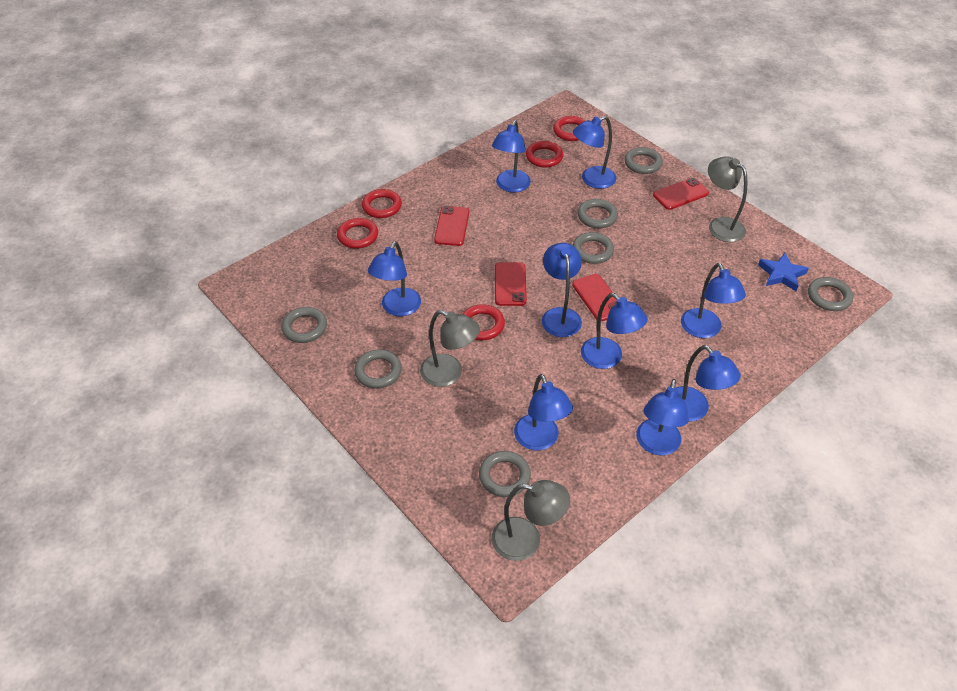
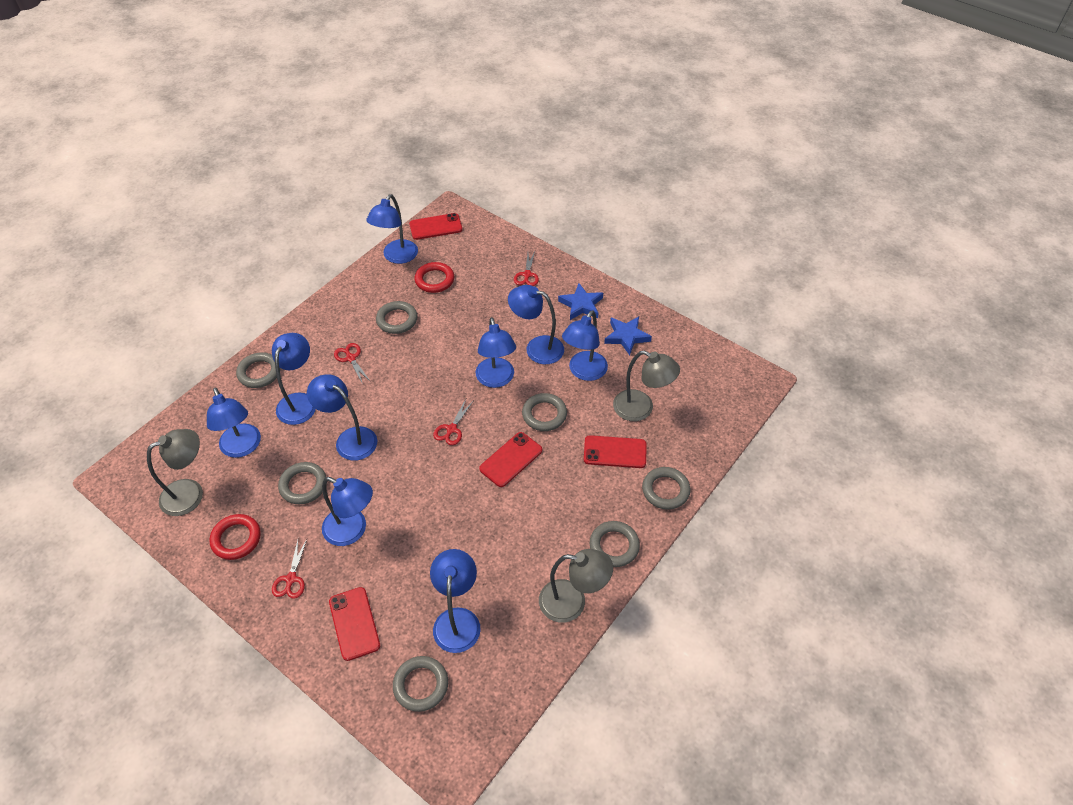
blue star: [758,253,809,291] = 1 -> [558,283,603,320] [604,317,652,355] = 2
red ring: [337,218,378,249] [362,189,402,218] [463,304,505,340] [526,141,563,168] [553,116,585,141] = 5 -> [209,514,261,560] [414,262,454,293] = 2
red scissors: none = 0 -> [272,539,307,599] [334,343,371,384] [433,399,474,445] [514,251,539,286] = 4

